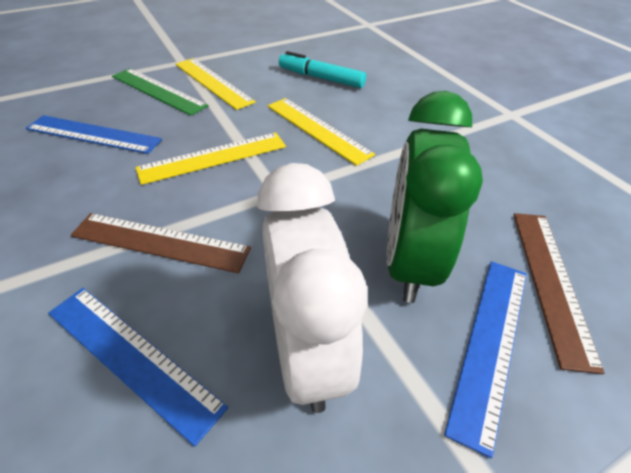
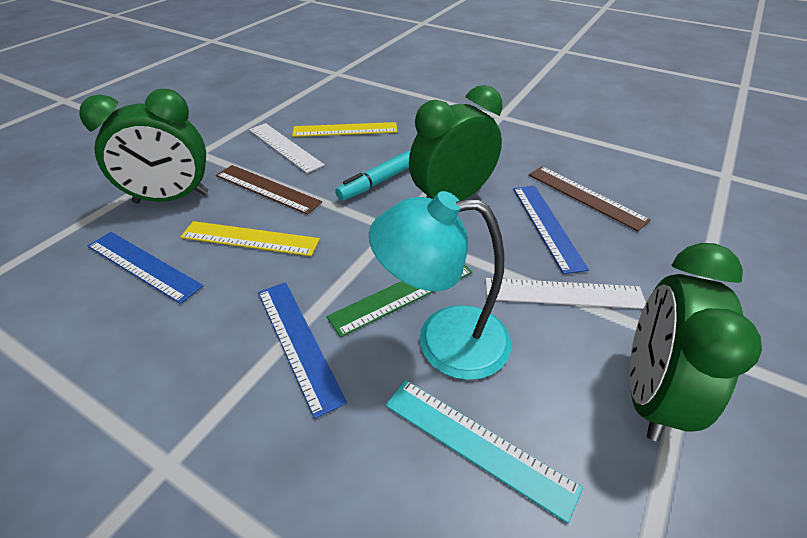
green clock: [387,91,483,303] = 1 -> [79,89,208,204] [409,85,502,201] [629,243,762,441] = 3
turquoise lamp: none = 0 -> [369,191,511,380] = 1
turquoise ruler: none = 0 -> [385,380,583,523] = 1
white clock: [257,163,368,413] = 1 -> none = 0
white ruler: none = 0 -> [249,123,325,173] [486,278,646,309] = 2
yellow ruler: [135,132,286,185] [176,58,256,110] [268,98,375,166] = 3 -> [180,221,320,256] [292,122,398,137] = 2

